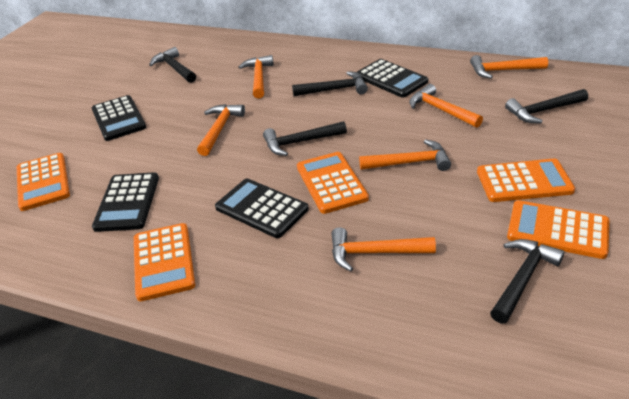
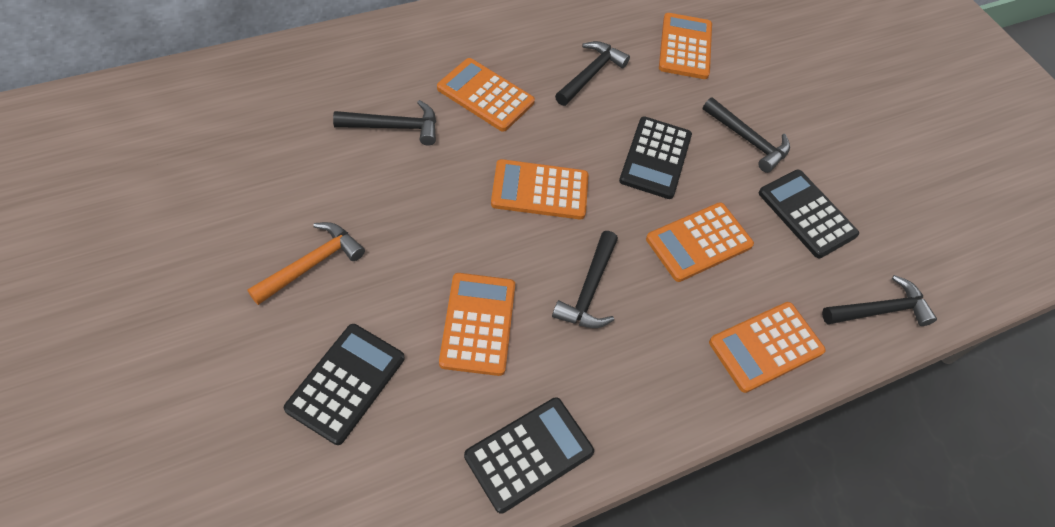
orange calculator: [17,153,70,211] [134,223,195,301] [297,152,369,214] [477,158,575,202] [507,200,609,259] = 5 -> [437,58,535,132] [439,273,515,376] [491,159,588,219] [646,202,754,282] [659,13,712,79] [709,302,826,393] = 6
orange hammer: [197,104,245,156] [238,55,274,99] [331,227,436,271] [359,139,451,171] [409,84,483,128] [470,55,548,79] = 6 -> [247,222,365,305] = 1

